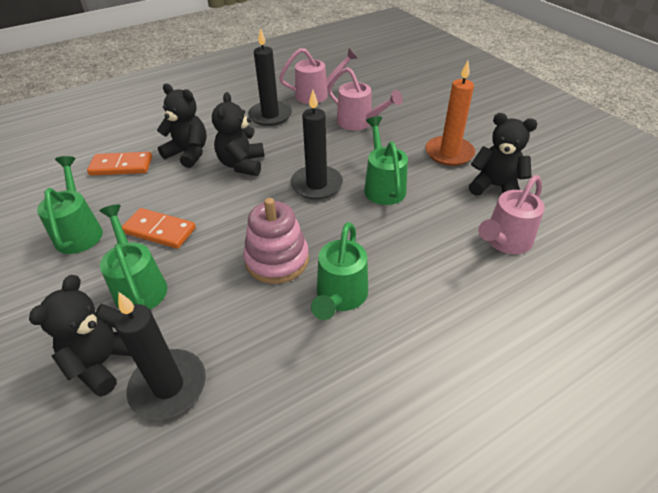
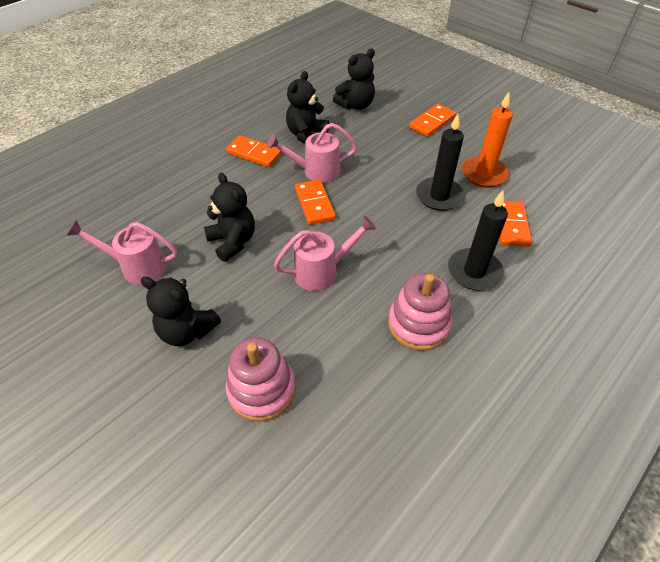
black candle: [114,292,206,420] [248,28,292,126] [290,90,343,200] = 3 -> [416,114,465,211] [448,190,508,291] = 2
green watering can: [37,156,103,254] [99,204,167,310] [311,222,368,320] [364,116,408,205] = 4 -> none = 0
orange domino: [87,152,152,176] [122,208,196,249] = 2 -> [226,135,282,167] [295,180,336,225] [409,104,456,137] [499,201,532,247] = 4
pink stacking toy: [243,198,309,284] = 1 -> [226,338,296,421] [388,273,452,351] = 2

